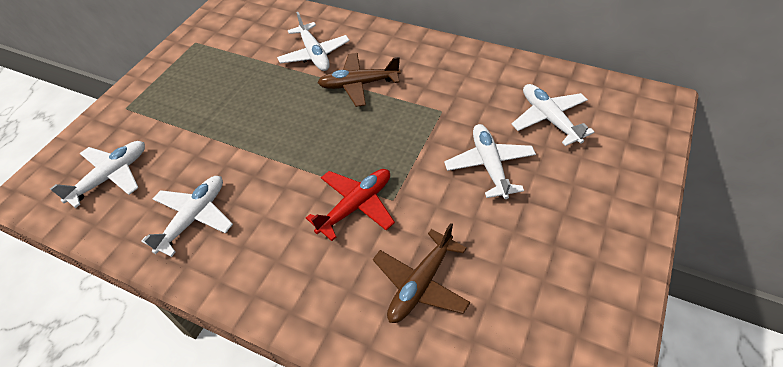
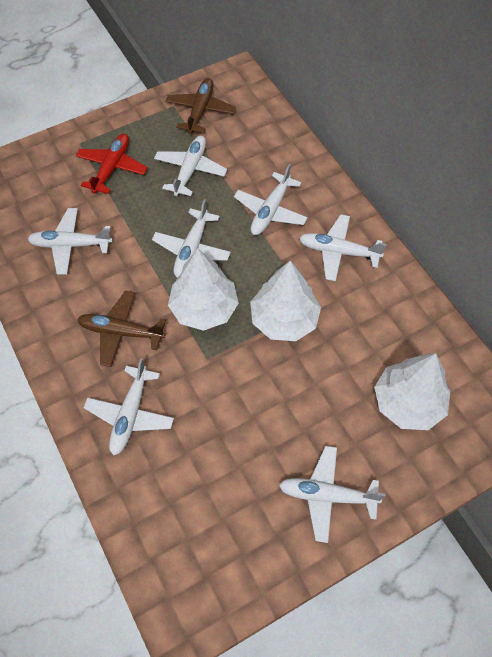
white plane: [50,141,145,208] [141,176,233,257] [277,12,350,71] [444,124,536,199] [512,84,594,146] = 5 -> [28,208,113,274] [84,358,174,456] [152,199,231,278] [154,136,227,196] [234,164,308,235] [279,446,385,543] [299,214,387,281] = 7
white tree: none = 0 -> [168,248,239,331] [250,261,321,341] [374,353,450,430] = 3

